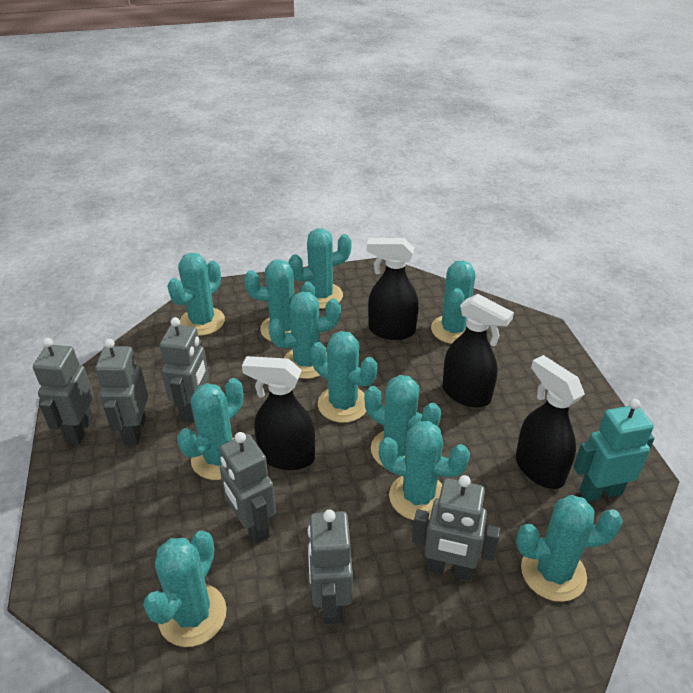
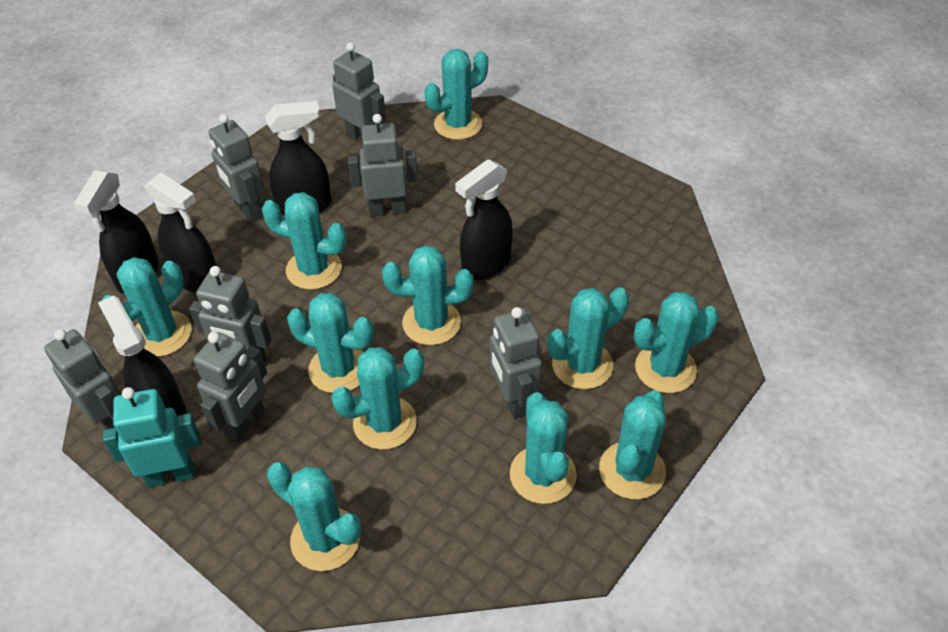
black spray bottle: [242,356,315,470] [367,238,419,340] [442,294,514,407] [516,355,585,489] = 4 -> [74,170,159,294] [98,295,187,416] [145,173,216,293] [265,101,331,216] [455,159,513,280] = 5
grey robot: [33,338,94,444] [95,339,148,445] [160,317,209,423] [220,432,276,544] [308,510,353,624] [412,475,500,581] = 6 -> [44,329,121,430] [189,266,272,363] [194,332,267,442] [208,114,265,222] [332,42,386,144] [348,114,418,217] [490,307,542,419] = 7

